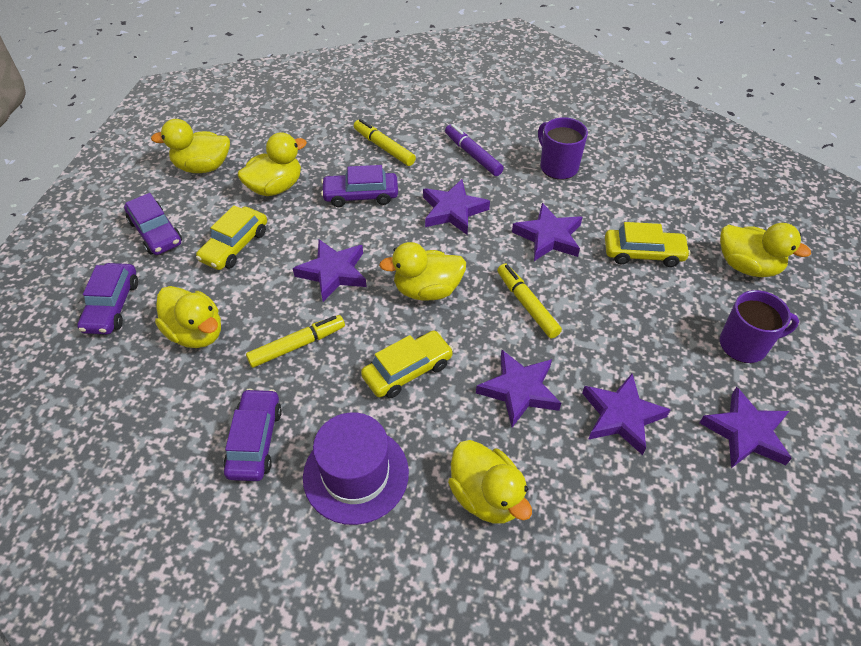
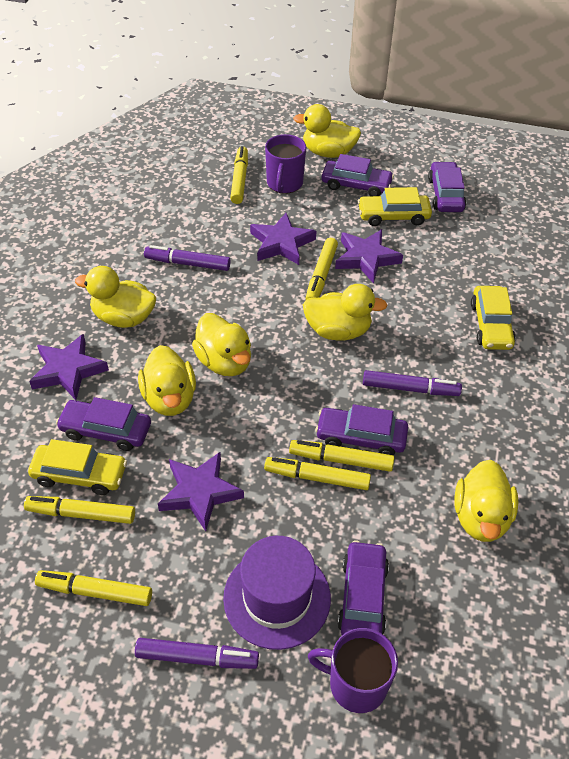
purple car: [77,263,138,335] [124,193,182,255] [224,389,282,481] [321,165,398,207] = 4 -> [56,397,151,451] [315,404,408,455] [322,154,394,196] [337,540,389,635] [428,161,466,212] = 5
purple marker: [445,124,504,176] = 1 -> [135,638,259,669] [144,245,231,271] [363,370,462,396] = 3
purple star: [293,239,367,302] [423,179,490,235] [476,350,561,427] [512,203,582,261] [582,374,671,455] [700,387,792,468] = 6 -> [29,334,109,400] [158,452,244,531] [250,213,316,265] [335,229,403,284] = 4
yellow marker: [246,315,345,368] [354,119,416,166] [497,263,562,338] = 3 -> [24,496,135,524] [35,570,152,606] [230,146,248,204] [264,457,371,490] [289,440,394,472] [305,238,338,299] = 6

